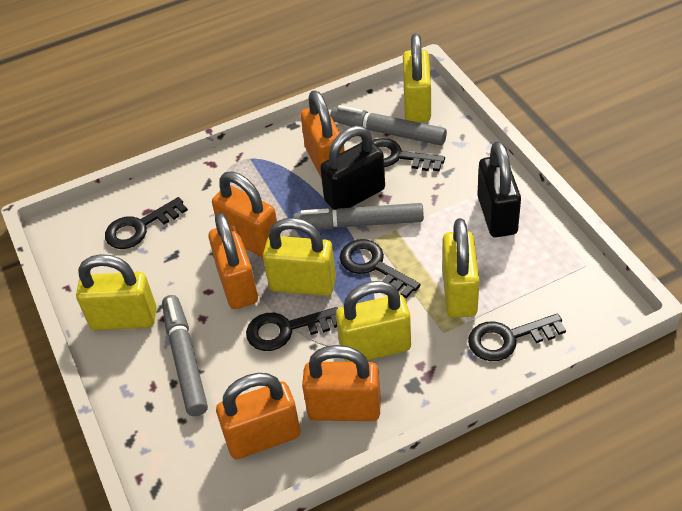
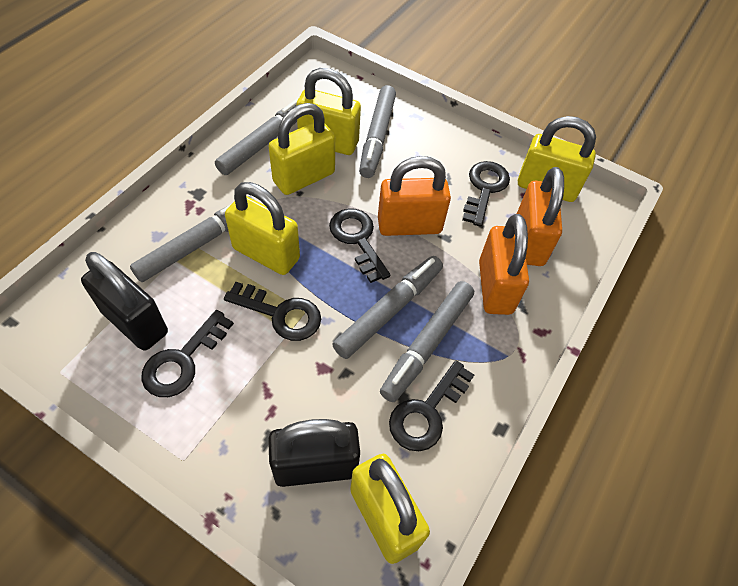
grey marker: [162,295,208,416] [293,203,424,229] [330,105,447,145] = 3 -> [130,196,253,282] [215,97,299,175] [332,256,443,359] [359,85,396,178] [380,281,474,402] = 5
orange padlock: [208,212,258,309] [212,171,277,257] [216,373,301,459] [300,90,345,177] [302,345,381,421] = 5 -> [378,156,451,236] [479,214,529,315] [517,167,564,266] = 3

